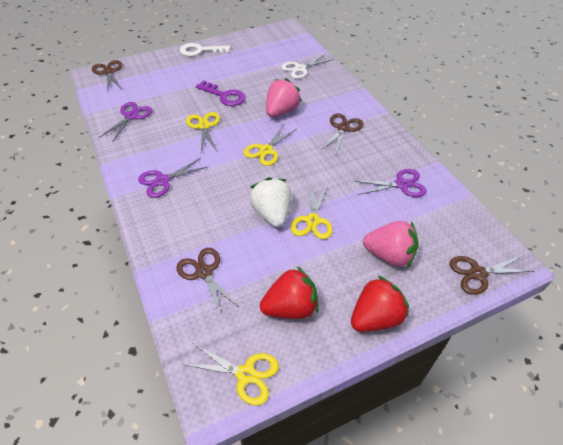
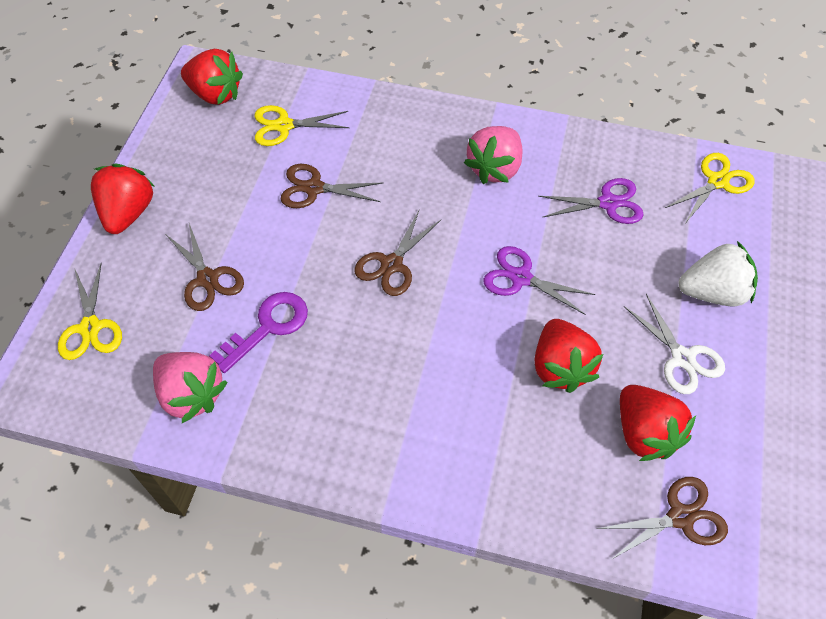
purple scissors: [99,102,152,141] [138,158,207,198] [354,169,427,197] = 3 -> [483,246,595,315] [538,178,644,224] = 2
red strawberry: [260,266,318,319] [351,276,409,332] = 2 -> [91,163,155,234] [181,49,243,105] [535,319,603,393] [620,385,696,461] = 4
white key: [180,43,230,56] = 1 -> none = 0
yellow scissors: [183,343,279,405] [186,112,220,152] [244,124,296,166] [291,185,333,239] = 4 -> [58,262,122,360] [255,105,350,146] [665,153,755,225] = 3

